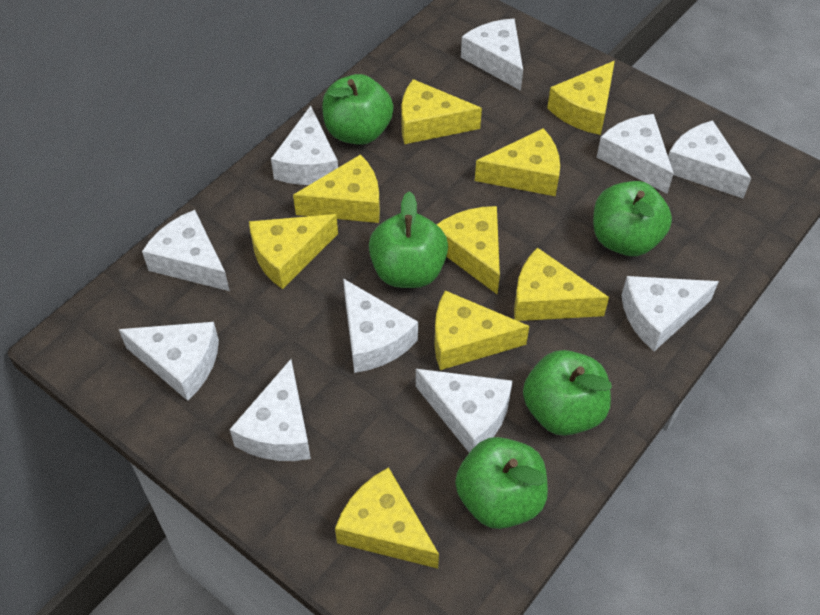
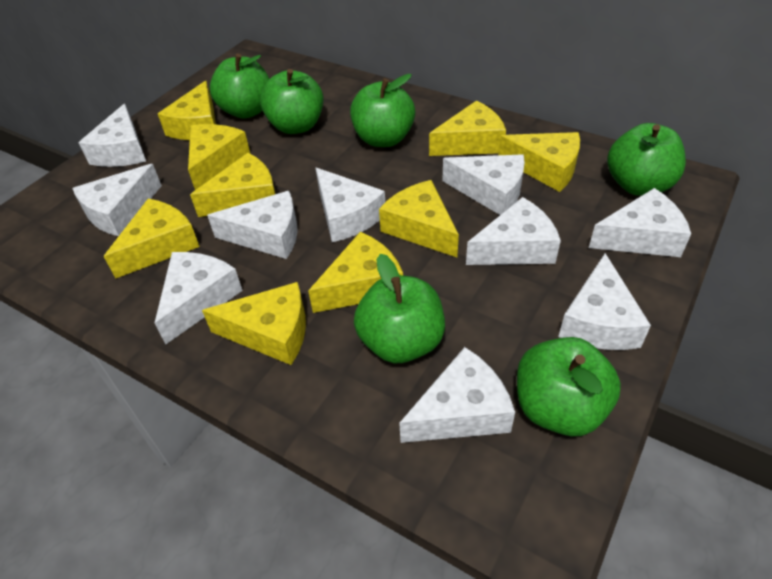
green apple: [322,74,393,145] [369,191,448,288] [455,437,548,529] [523,350,612,436] [593,181,672,256] = 5 -> [210,53,270,118] [260,69,324,134] [350,74,415,147] [354,254,445,363] [517,337,621,436] [607,123,686,196] = 6

